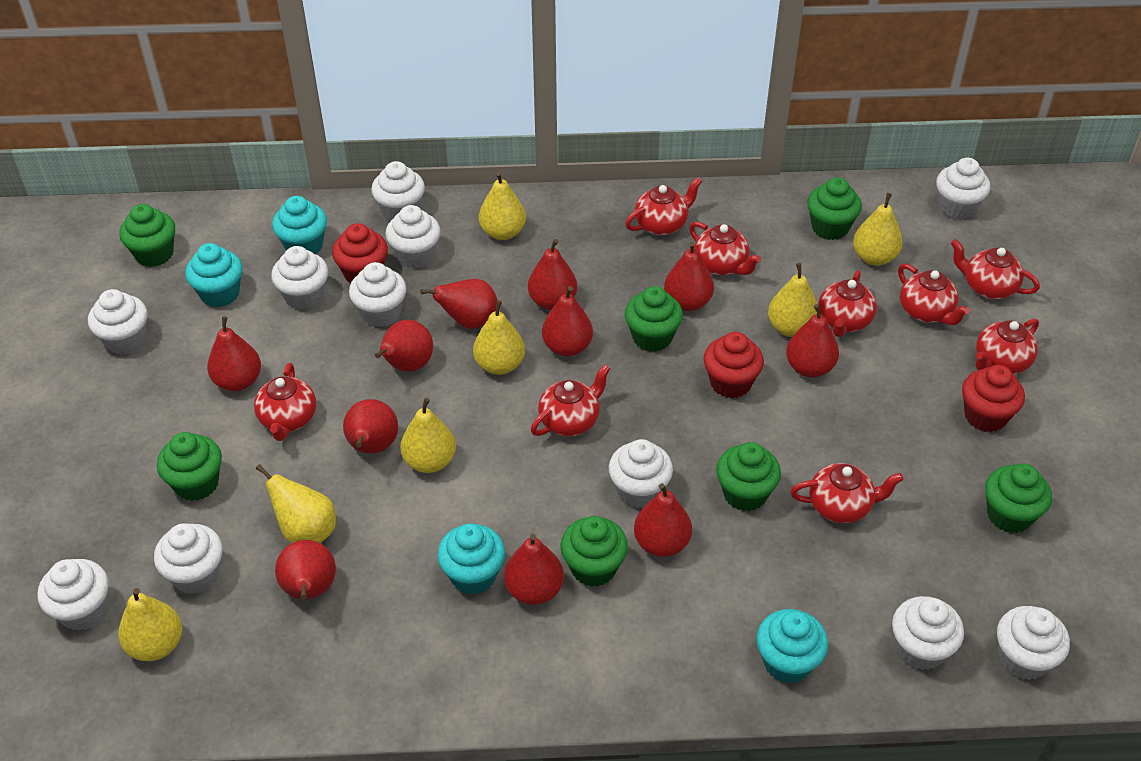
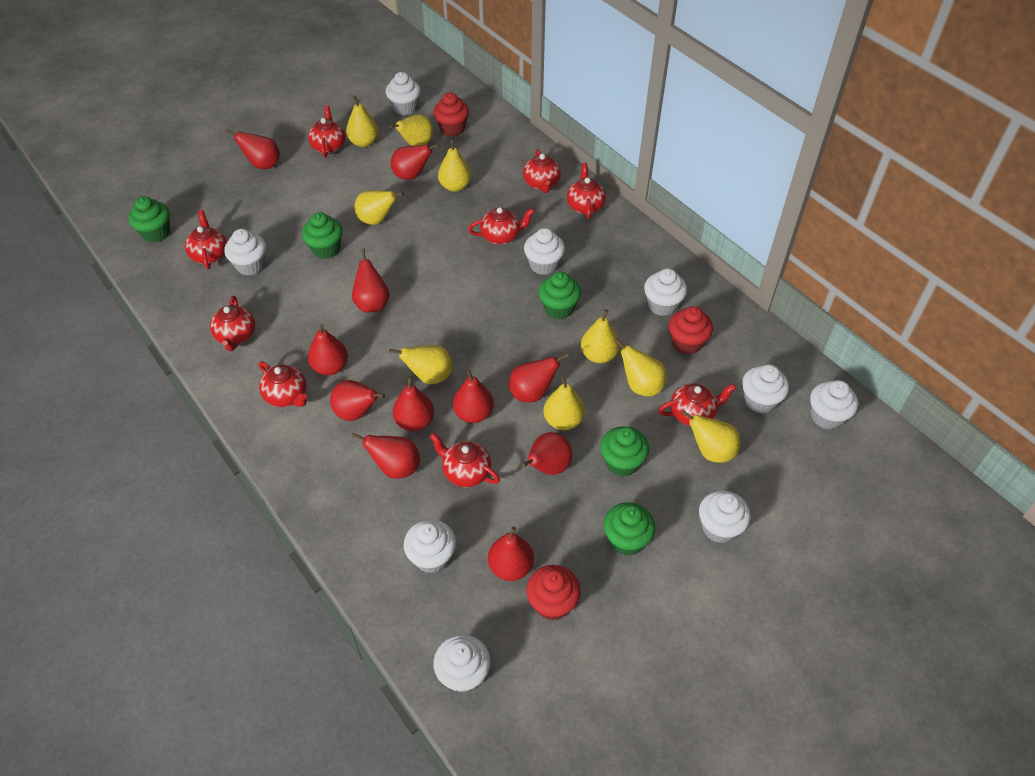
green cupcake: [119,204,175,267] [157,432,222,501] [560,516,628,587] [625,286,683,352] [716,442,781,511] [807,177,862,240] [985,463,1052,533] = 7 -> [128,196,170,243] [302,212,343,259] [538,272,581,319] [600,426,649,477] [604,502,656,556] = 5
turquoise cupcake: [185,243,243,307] [272,196,327,254] [438,524,505,595] [756,609,828,683] = 4 -> none = 0
white cupcake: [37,559,109,631] [88,289,147,355] [154,523,223,594] [271,246,328,310] [349,262,406,327] [371,161,425,221] [385,205,441,268] [609,439,673,508] [892,596,964,670] [936,158,990,220] [997,606,1070,680] = 11 -> [224,229,266,276] [386,72,421,116] [404,519,456,573] [433,634,490,693] [524,228,565,275] [644,268,687,316] [699,490,751,543] [742,364,789,414] [810,380,858,430] = 9
yellow pear: [118,588,182,661] [256,464,336,543] [400,398,456,473] [473,300,525,375] [479,172,526,240] [768,263,817,337] [853,193,903,266] = 7 -> [346,96,378,147] [354,190,403,225] [389,345,453,384] [390,114,433,146] [438,139,471,192] [544,377,585,430] [581,309,620,363] [614,338,667,397] [681,410,740,463] = 9

